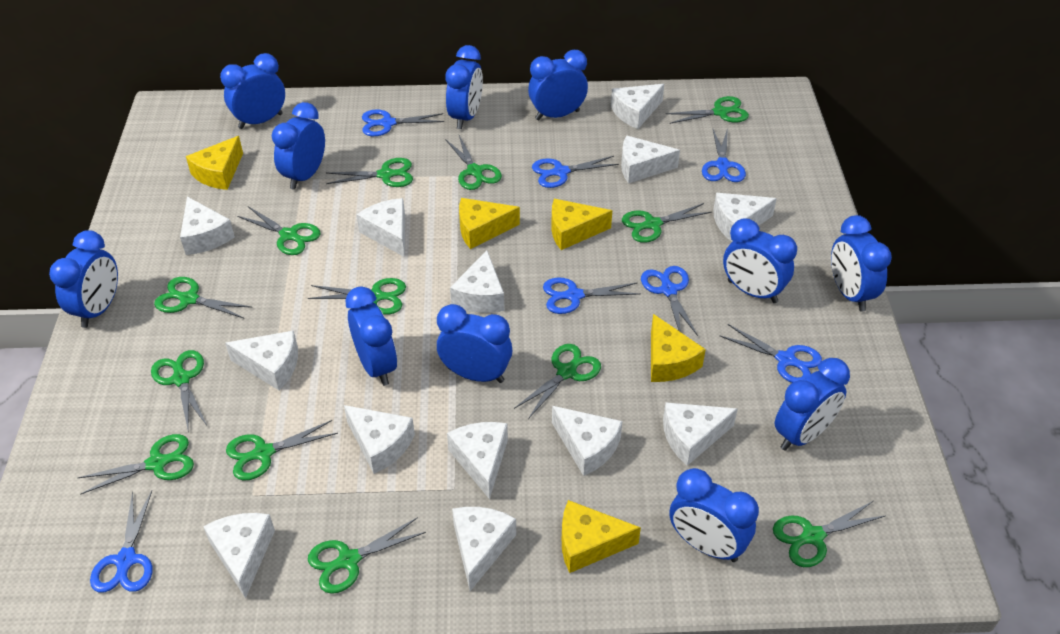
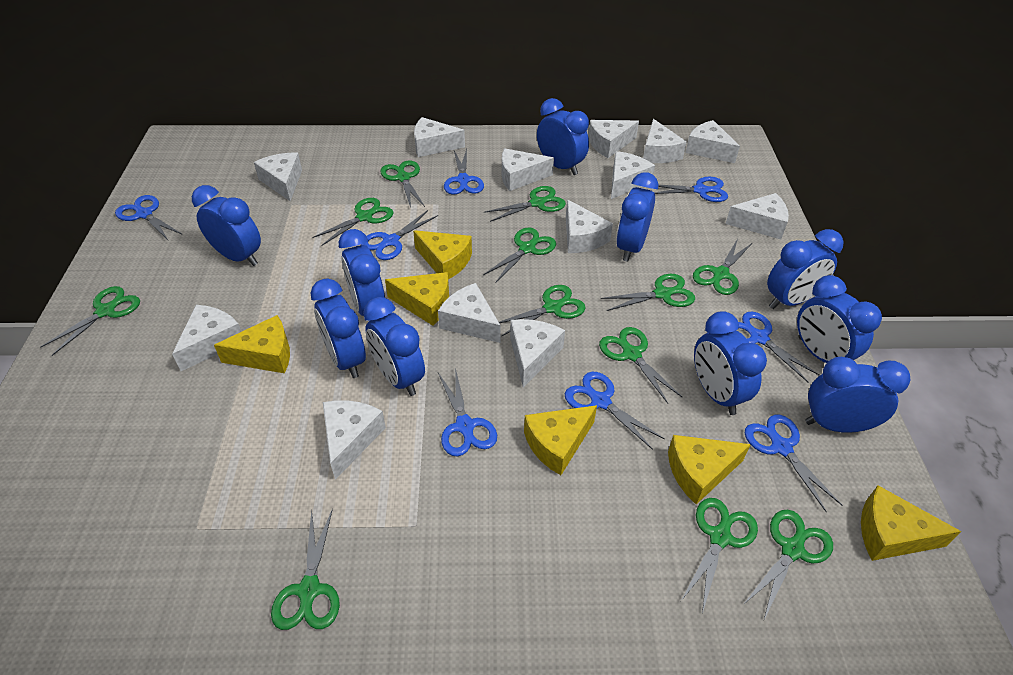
blue clock: [49,230,118,328] [220,53,285,129] [272,102,325,190] [345,286,397,386] [437,304,512,383] [445,45,483,129] [528,50,588,120] [669,468,759,562] [723,219,797,303] [775,358,850,451] [831,215,892,312] = 11 -> [192,185,261,266] [311,278,366,378] [339,229,385,316] [363,297,425,396] [537,98,589,175] [616,172,658,262] [694,311,767,415] [767,229,844,309] [797,275,882,363] [805,357,910,433] = 10
blue scissors: [90,491,152,593] [362,109,444,136] [532,156,619,188] [543,278,640,314] [641,266,698,336] [702,129,746,182] [720,324,822,383] = 7 -> [115,195,183,240] [361,210,438,260] [438,368,497,457] [444,149,484,195] [565,372,665,450] [654,177,728,202] [738,311,820,383] [745,415,842,512] = 8
green scissors: [78,434,194,495] [151,350,207,429] [154,277,253,318] [226,420,338,481] [237,206,321,255] [308,278,406,314] [308,517,426,594] [326,158,413,187] [445,135,502,190] [514,344,601,419] [622,203,712,243] [666,96,749,124] [773,501,886,567] = 13 -> [40,286,140,356] [271,508,340,630] [312,198,394,246] [380,160,425,208] [483,227,556,283] [484,186,566,222] [499,285,586,336] [599,327,683,403] [601,274,695,311] [681,498,758,614] [693,239,752,295] [743,510,833,619] = 12
yellow cheese: [186,136,243,190] [459,198,520,249] [551,199,612,250] [562,500,641,573] [651,314,706,382] = 5 -> [214,315,290,373] [385,272,449,326] [413,230,472,279] [524,405,597,475] [668,435,751,504] [861,485,961,561] = 6

